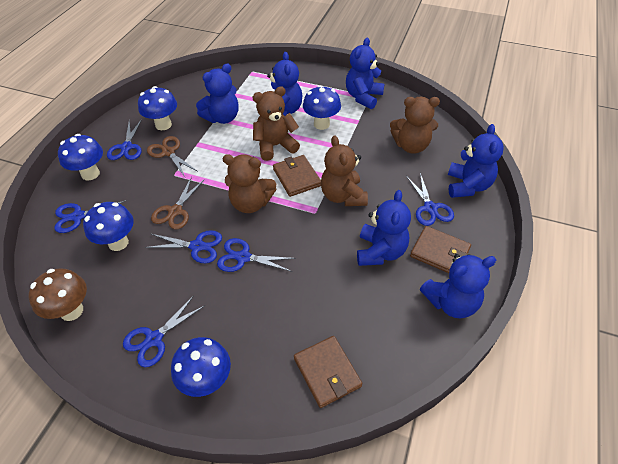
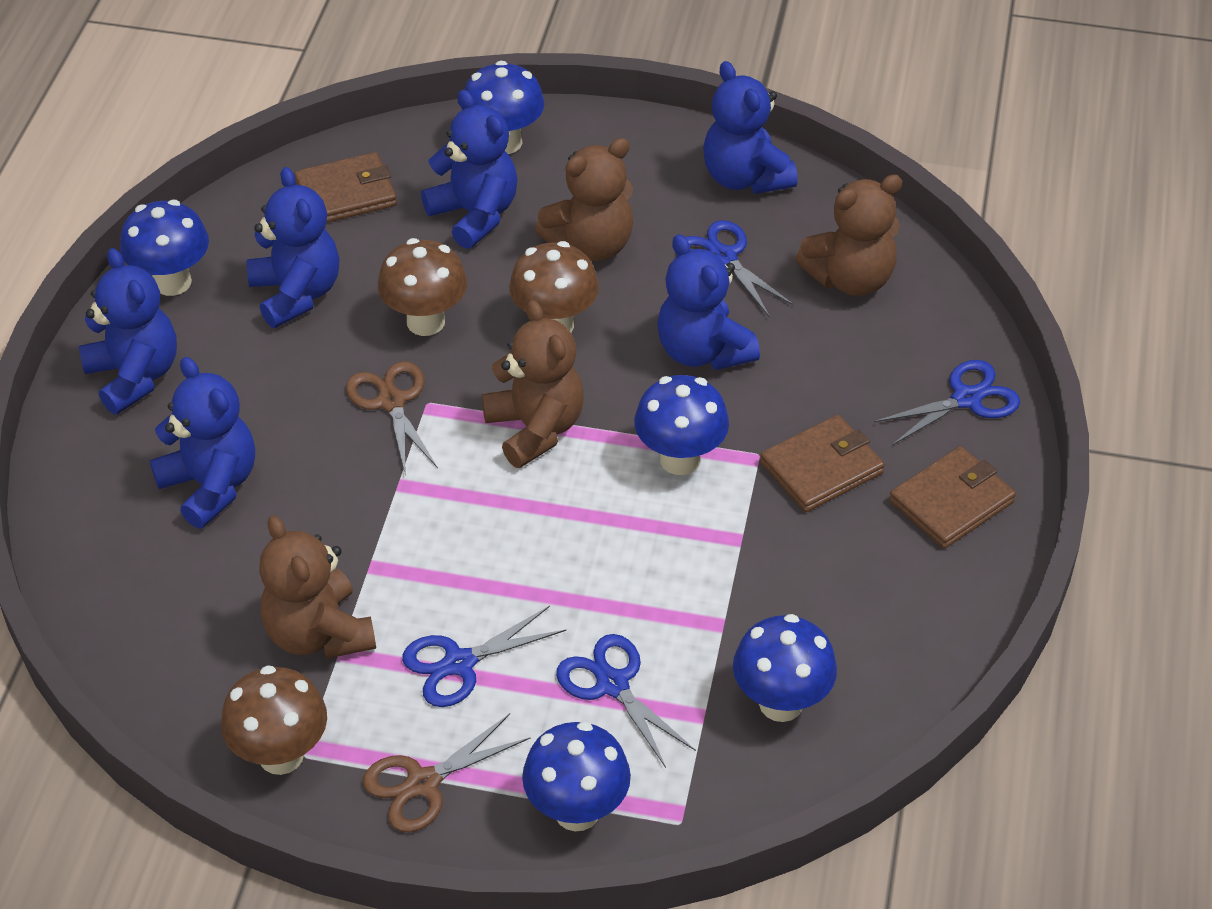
blue scissors: [54,200,127,233] [107,119,142,160] [123,295,205,367] [145,230,222,263] [217,238,296,272] [406,173,454,226] = 6 -> [402,606,566,707] [556,634,696,768] [685,220,794,318] [874,360,1020,445] = 4
brown mushroom: [28,269,87,321] = 1 -> [221,665,327,775] [378,238,467,336] [509,241,599,332] = 3

